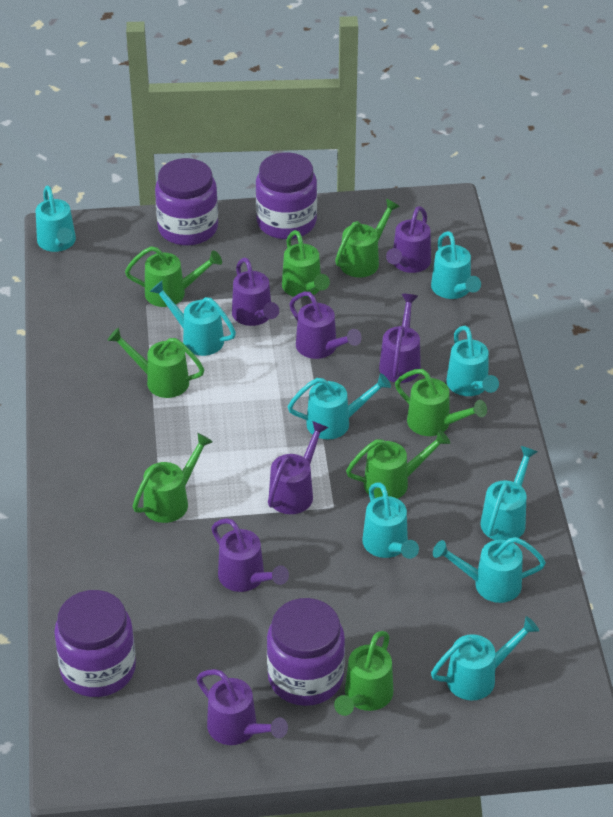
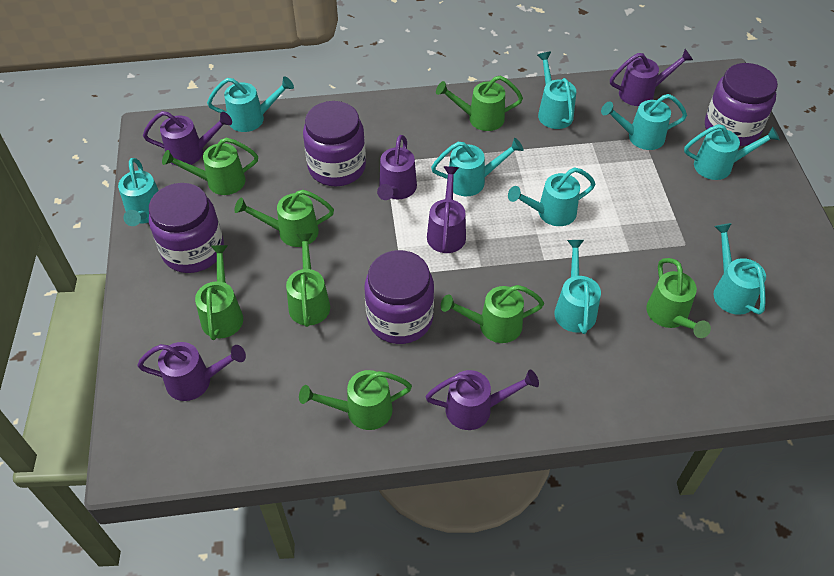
purple watering can: [196,669,288,745] [212,518,289,592] [232,257,279,326] [268,421,329,514] [289,292,362,359] [379,294,421,383] [386,206,431,273] = 7 -> [137,342,246,401] [143,111,232,166] [377,135,417,200] [426,369,539,430] [427,166,466,253] [610,49,693,106] = 6

